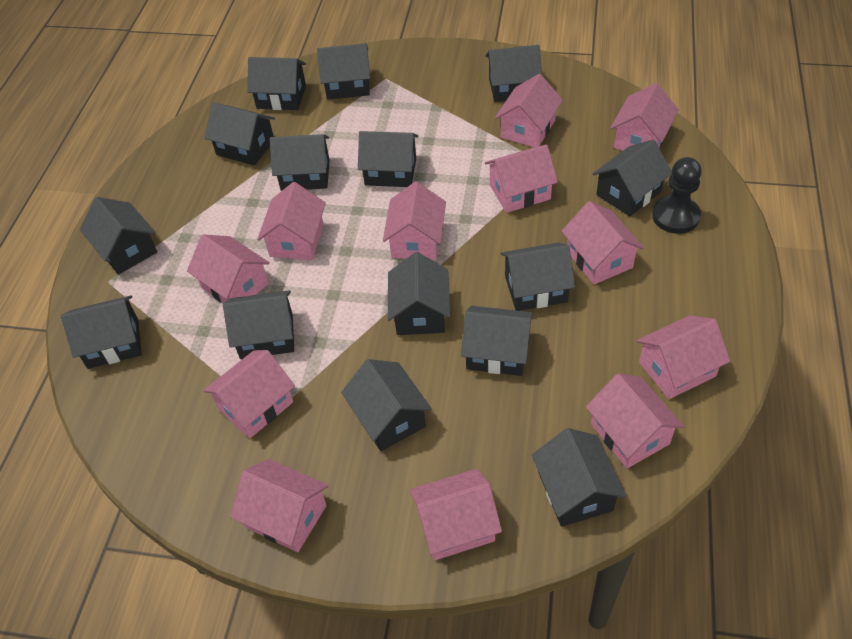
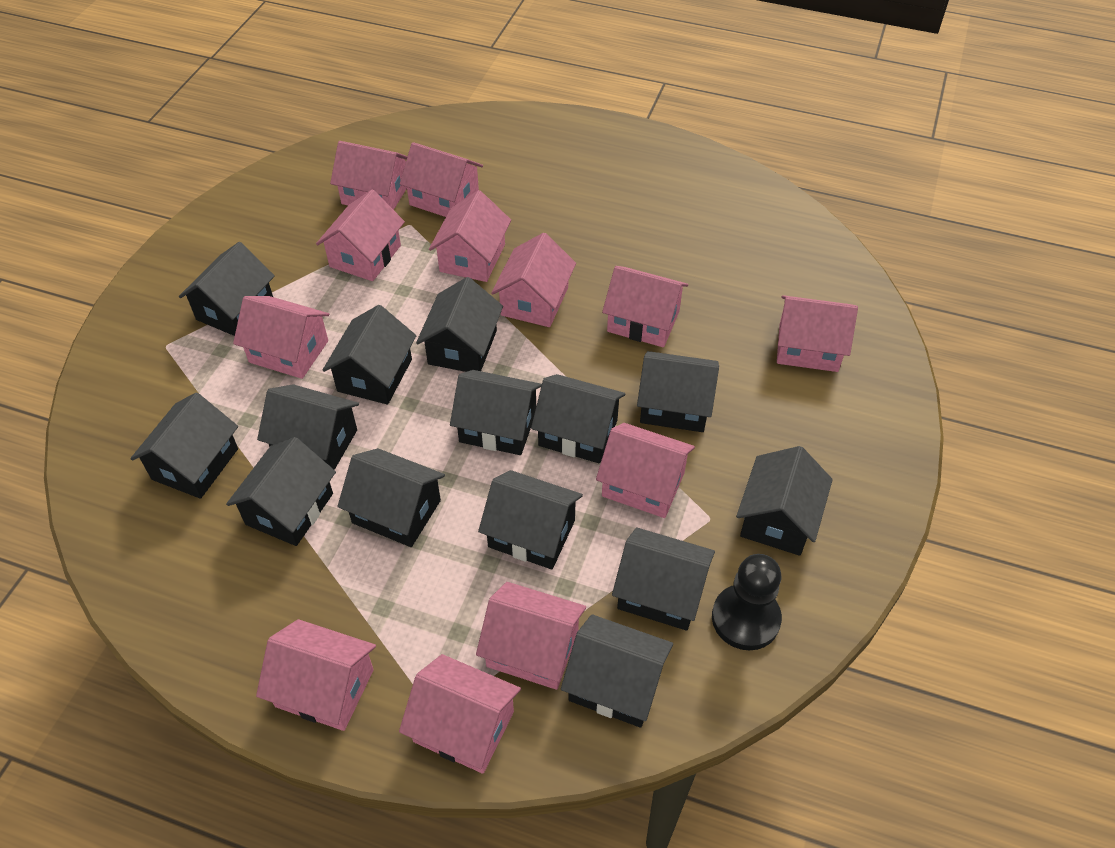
black house: [61,295,142,369] [80,197,157,275] [205,103,275,166] [223,290,294,359] [247,57,306,110] [270,134,330,191] [317,43,370,100] [341,359,432,451] [358,131,418,187] [388,252,450,335] [461,306,533,376] [486,45,542,102] [501,243,575,311] [532,428,626,527] [593,140,672,217] = 15 -> [130,393,238,499] [179,242,275,336] [226,437,336,546] [257,384,359,470] [323,305,416,404] [337,448,445,547] [416,277,503,372] [450,370,542,455] [478,470,583,569] [531,374,625,463] [561,614,673,728] [612,527,715,631] [637,351,719,432] [736,446,833,556] = 14

